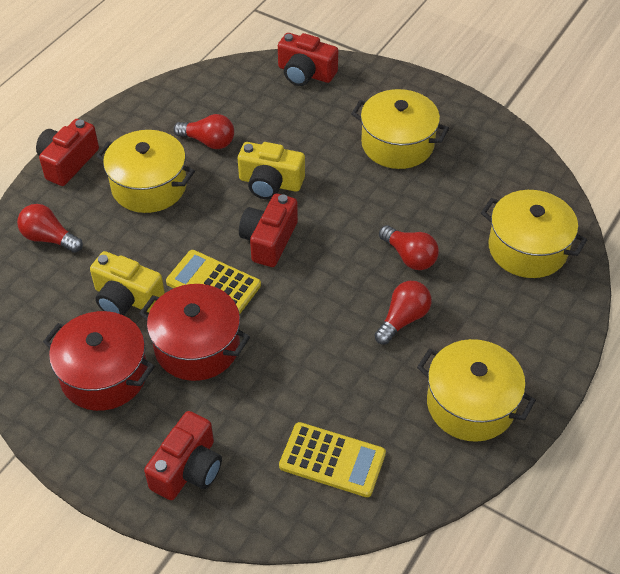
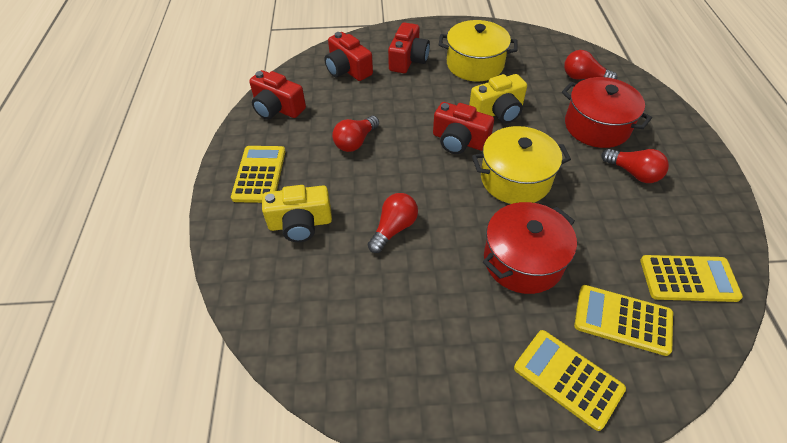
yellow calculator: [166,250,261,314] [279,422,386,497] = 2 -> [231,146,285,203] [514,330,626,431] [574,285,673,356] [640,255,743,302] = 4
yellow pot: [96,130,195,213] [351,89,449,169] [417,339,536,442] [481,190,587,278] = 4 -> [439,20,518,81] [472,126,571,204] = 2

